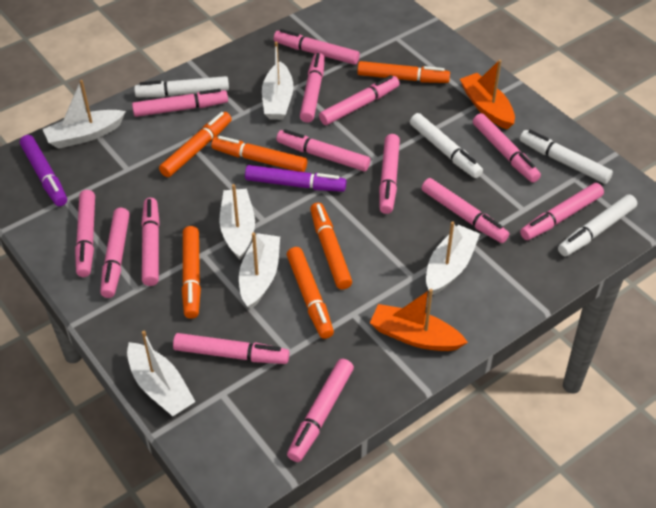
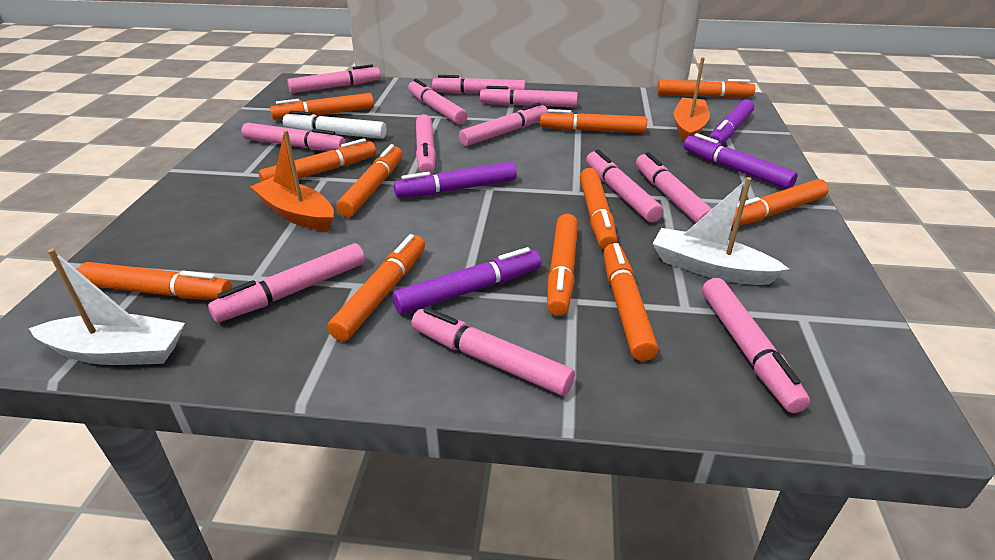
orange marker: [159,112,232,177] [182,226,201,319] [211,136,307,172] [287,247,334,339] [310,203,352,290] [357,61,450,83] = 6 -> [78,262,232,300] [259,138,376,182] [270,93,374,120] [327,234,425,341] [336,144,403,217] [540,109,647,133] [547,214,578,316] [580,168,617,249] [603,243,658,361] [657,79,755,98] [731,179,829,228] = 11
pink marker: [75,190,95,277] [100,208,130,298] [132,89,228,117] [141,198,160,286] [173,333,289,364] [274,29,360,65] [276,129,370,171] [287,359,354,462] [300,53,325,123] [319,75,400,125] [379,134,400,214] [422,178,509,243] [473,113,541,183] [520,183,604,240] = 14 -> [208,243,365,322] [241,123,346,151] [287,64,381,93] [408,79,468,124] [411,307,575,396] [416,114,436,174] [432,75,526,94] [459,102,548,146] [480,86,578,107] [586,149,663,222] [636,152,712,223] [702,278,810,413] = 12
purple marker: [20,135,67,206] [245,165,346,192] = 2 -> [392,247,541,314] [393,162,517,198] [683,133,798,189] [709,99,754,144] = 4
white boat: [43,80,126,149] [127,331,196,416] [220,184,255,260] [239,232,280,309] [262,42,294,120] [426,221,480,295] = 6 -> [29,249,185,365] [653,177,789,285] = 2
white marker: [134,76,229,97] [410,113,483,178] [520,130,613,184] [558,194,637,257] = 4 -> [283,111,387,139] = 1

